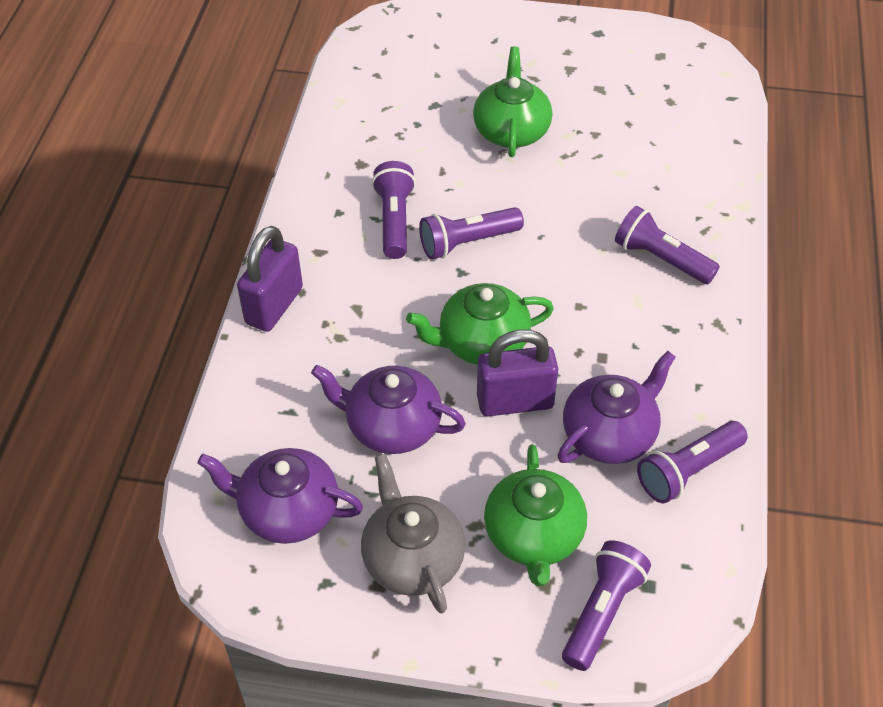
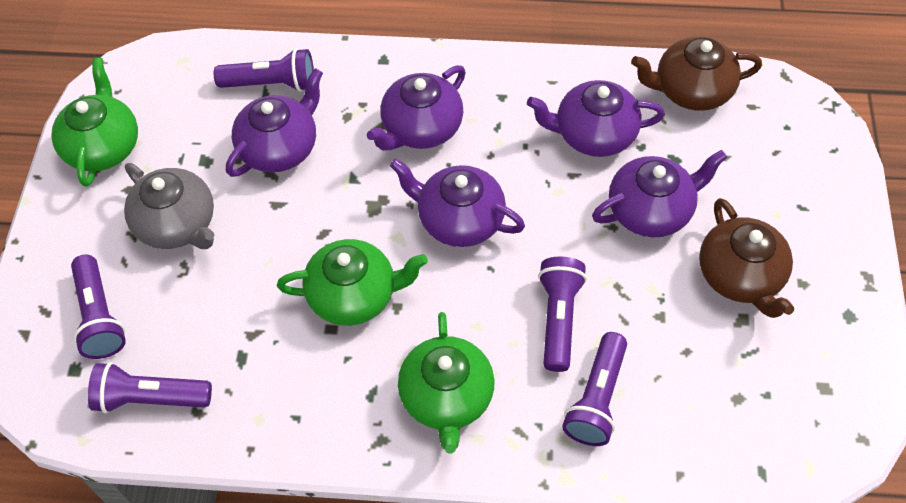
brown teapot: none = 0 -> [631,37,762,111] [699,198,794,318] = 2
purple padlock: [237,226,303,332] [477,329,558,416] = 2 -> none = 0
purple teapot: [197,448,363,544] [311,365,466,454] [557,351,676,464] = 3 -> [226,68,323,177] [367,65,466,151] [390,159,525,247] [527,80,665,157] [592,150,727,238] = 5

